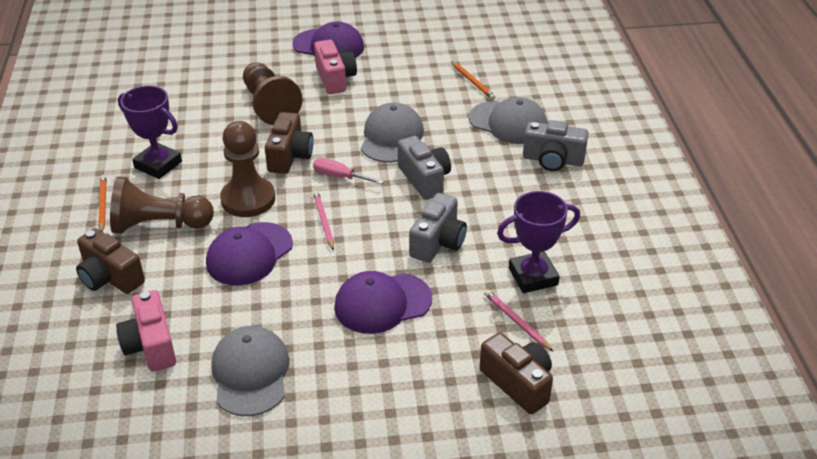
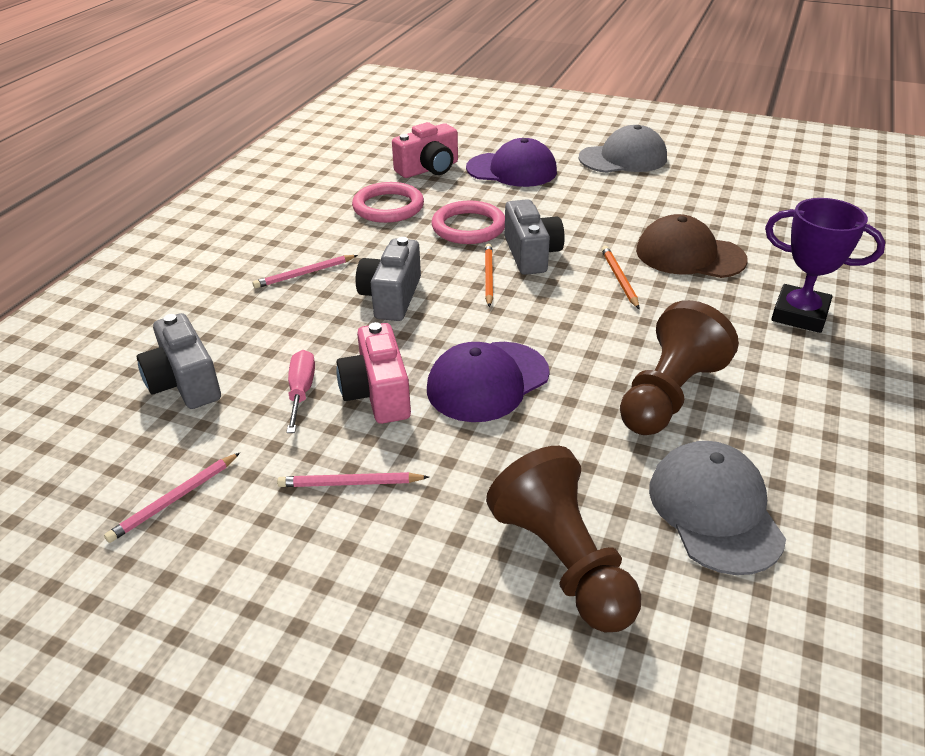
brown camera: [76,228,145,294] [265,112,313,174] [480,332,553,414] = 3 -> none = 0
brown cap: none = 0 -> [636,214,748,278] = 1
brown pawn: [110,177,214,234] [220,121,275,217] [243,62,303,125] = 3 -> [486,446,641,632] [620,300,739,435] = 2
grey cap: [212,326,290,416] [361,103,424,163] [469,97,548,144] = 3 -> [579,125,667,173] [649,441,786,575] = 2
pink pencil: [313,191,334,251] [484,290,553,351] = 2 -> [104,453,240,543] [253,255,358,288] [277,472,429,487] = 3
pink ring: none = 0 -> [352,182,424,223] [432,201,505,244] = 2
purple cap: [206,222,293,285] [293,21,364,58] [334,271,432,334] = 3 -> [427,342,550,422] [466,138,557,187] = 2
purple trophy: [118,86,182,179] [497,191,580,293] = 2 -> [765,198,885,333] = 1

